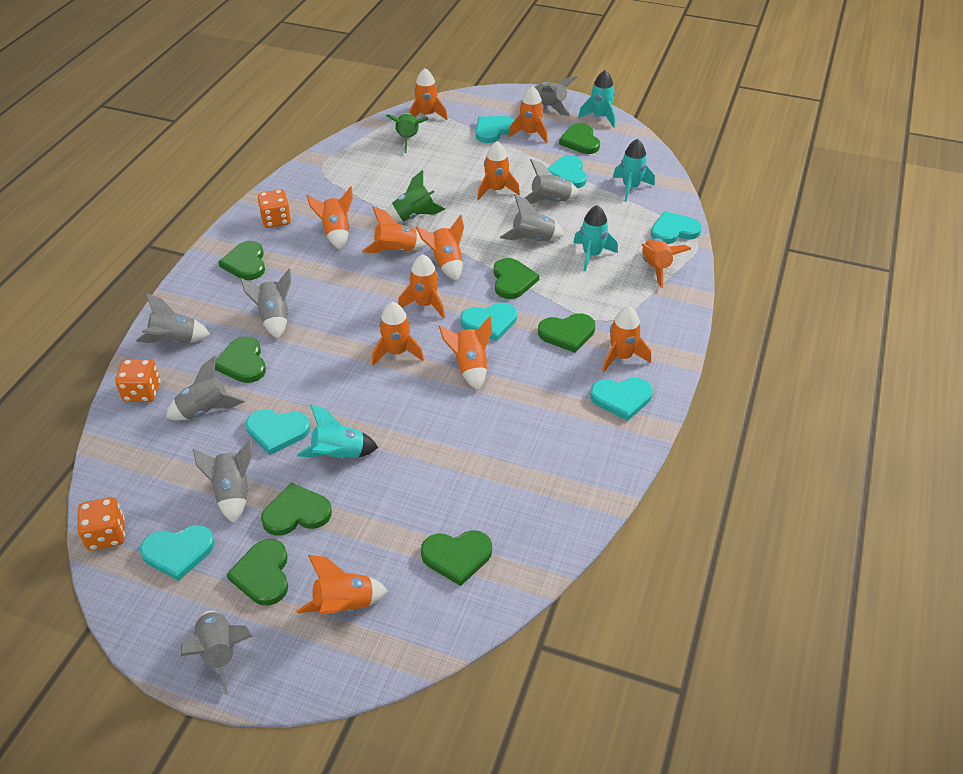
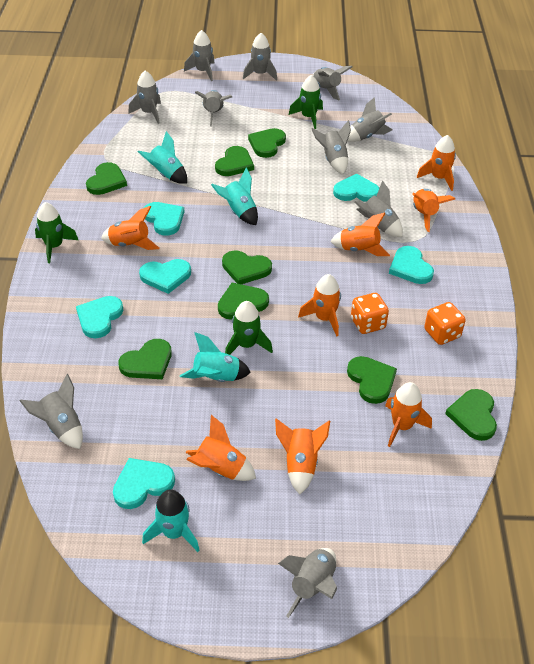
green rocket: [386,170,445,222] [387,113,428,153] = 2 -> [35,202,78,263] [225,301,273,355] [289,75,323,129] = 3
grey rocket: [136,293,210,344] [166,356,245,421] [181,611,253,694] [193,438,252,523] [241,268,291,339] [500,194,565,241] [525,159,579,204] [534,76,578,116] = 8 -> [20,374,83,449] [128,71,161,124] [184,30,215,81] [195,90,232,127] [243,33,277,81] [278,548,337,618] [312,66,352,100] [312,120,351,174] [348,97,393,142] [354,180,403,237] = 10
orange dice: [77,497,125,551] [115,359,161,402] [257,189,291,228] = 3 -> [351,293,389,334] [424,302,466,345] = 2
orange rocket: [296,555,388,615] [306,186,353,250] [362,207,426,253] [372,302,424,366] [398,254,445,319] [409,68,448,120] [416,215,464,281] [439,316,492,390] [477,141,520,200] [508,86,548,143] [602,306,651,372] [642,238,691,288] = 12 -> [101,206,160,250] [185,415,256,481] [275,418,330,494] [298,274,341,337] [330,213,390,256] [385,382,432,447] [412,189,455,232] [417,135,456,191] = 8
turquoise heart: [140,525,215,581] [246,409,310,455] [460,302,517,341] [476,116,514,143] [548,155,587,188] [590,378,653,421] [651,211,702,244] = 7 -> [76,296,123,338] [113,458,175,509] [139,259,191,294] [144,202,184,236] [333,174,379,202] [389,246,434,284] = 6

